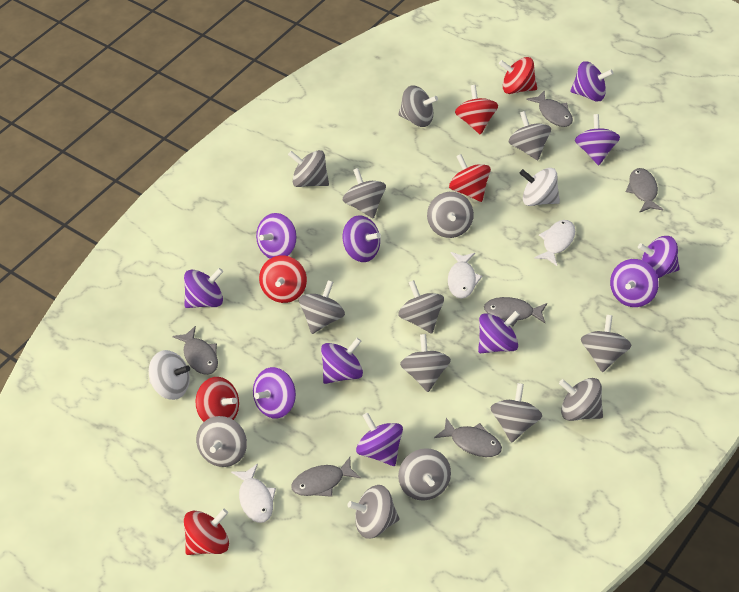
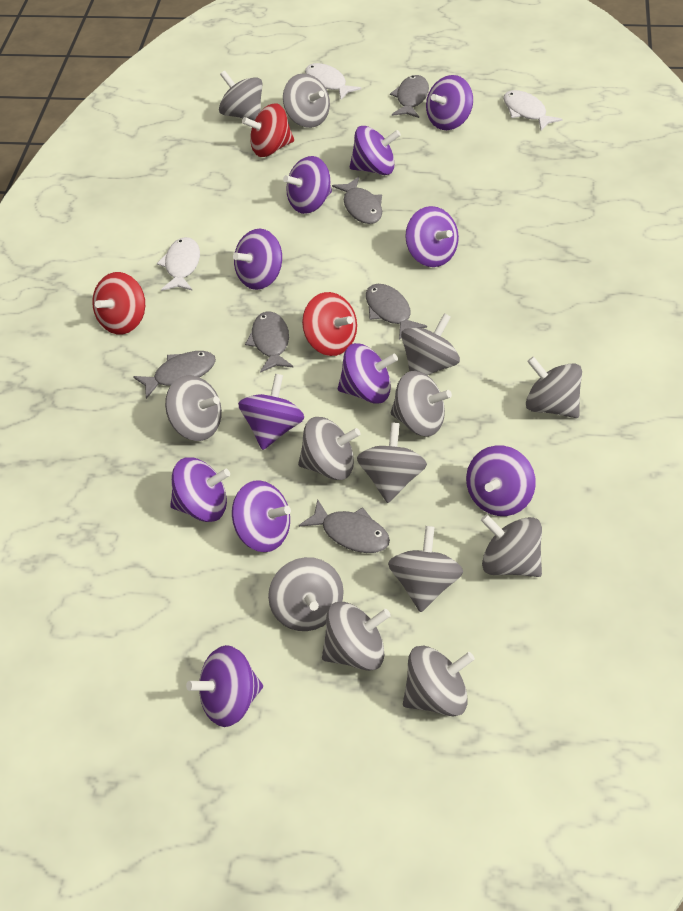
grey spinning top: [196,416,247,467] [288,150,329,187] [299,280,345,334] [343,168,386,218] [348,485,399,539] [398,85,438,127] [398,280,444,334] [398,448,451,501] [400,334,451,392] [427,192,474,238] [490,383,542,443] [509,111,551,160] [559,378,603,421] [581,315,632,372] = 14 -> [165,375,222,441] [219,70,262,121] [268,557,344,631] [283,73,330,128] [298,417,361,480] [322,602,391,671] [357,422,427,503] [388,526,463,612] [391,371,452,437] [401,313,460,375] [403,646,475,717] [481,514,542,577] [526,356,582,418] = 13
red spinning top: [184,509,229,555] [196,377,239,422] [259,255,307,303] [449,154,491,202] [455,85,498,135] [499,57,537,94] = 6 -> [92,272,145,334] [242,103,294,157] [302,292,357,356] = 3
white spinning top: [149,350,190,400] [520,168,560,206] = 2 -> none = 0

